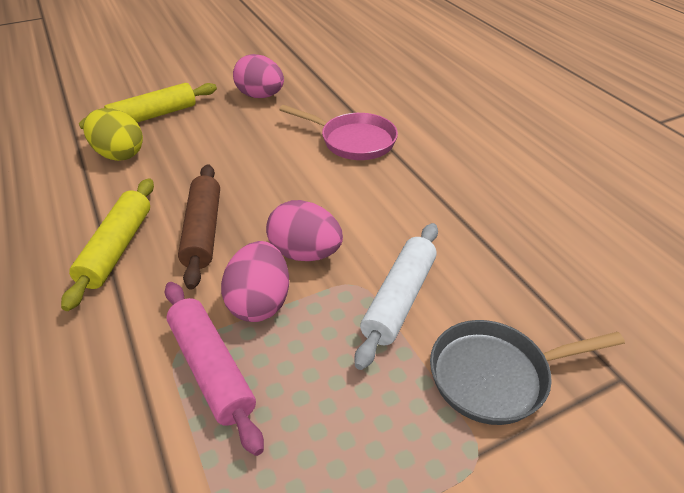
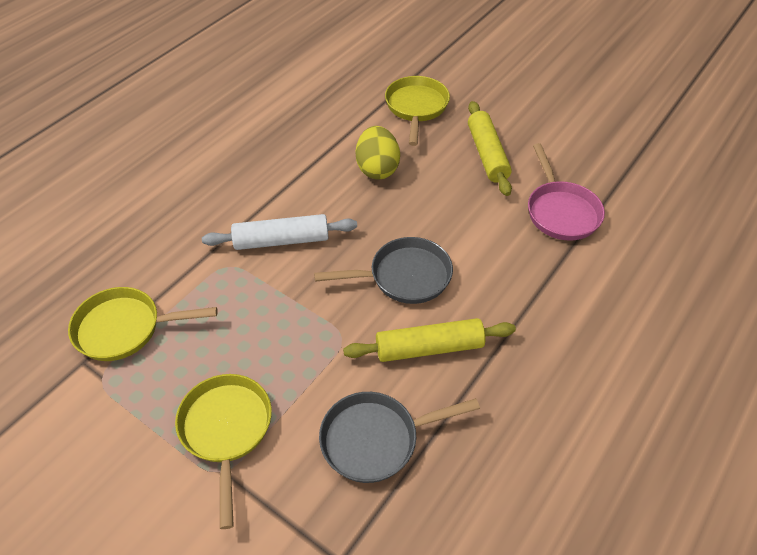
brown rolling pin: [178,164,220,290] = 1 -> none = 0
grey pan: [430,320,625,425] = 1 -> [314,237,453,304] [319,392,480,483] = 2
pink egg: [221,241,289,322] [233,54,284,98] [266,200,343,261] = 3 -> none = 0
pink rolling pin: [165,282,264,456] = 1 -> none = 0
yellow pan: none = 0 -> [68,287,217,361] [175,374,272,529] [385,76,450,146] = 3

